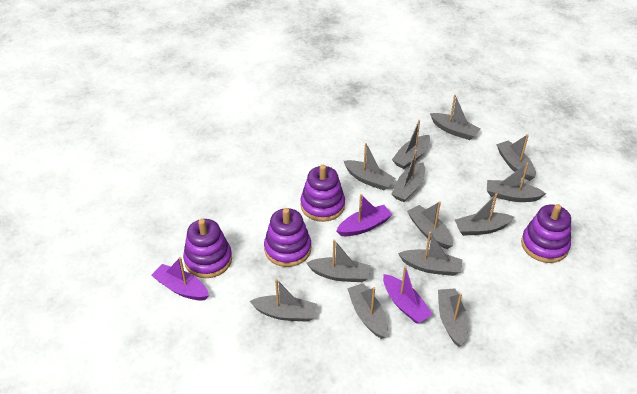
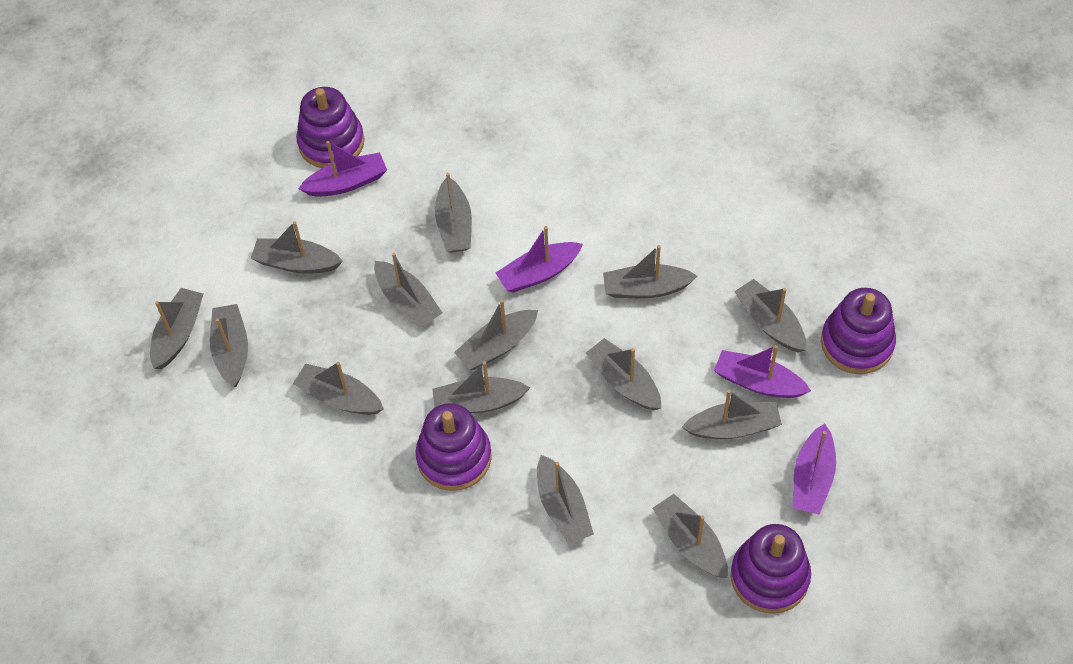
grey boat: [249,279,317,322] [306,240,371,282] [344,143,396,190] [347,283,387,339] [391,150,425,202] [392,120,430,169] [398,232,462,276] [407,201,453,249] [430,95,480,140] [438,288,468,347] [455,193,514,236] [487,163,546,202] [496,134,536,181] = 13 -> [150,288,203,369] [210,304,248,387] [251,221,343,274] [293,362,384,415] [374,253,443,327] [432,361,530,413] [435,173,472,253] [454,299,538,370] [537,455,594,544] [586,338,661,410] [603,245,697,298] [652,494,728,578] [682,390,782,439] [734,279,806,352] = 14
purple boat: [151,257,209,300] [336,194,392,236] [383,266,433,324] = 3 -> [298,141,387,197] [496,226,583,293] [714,345,811,398] [793,423,836,515] = 4

